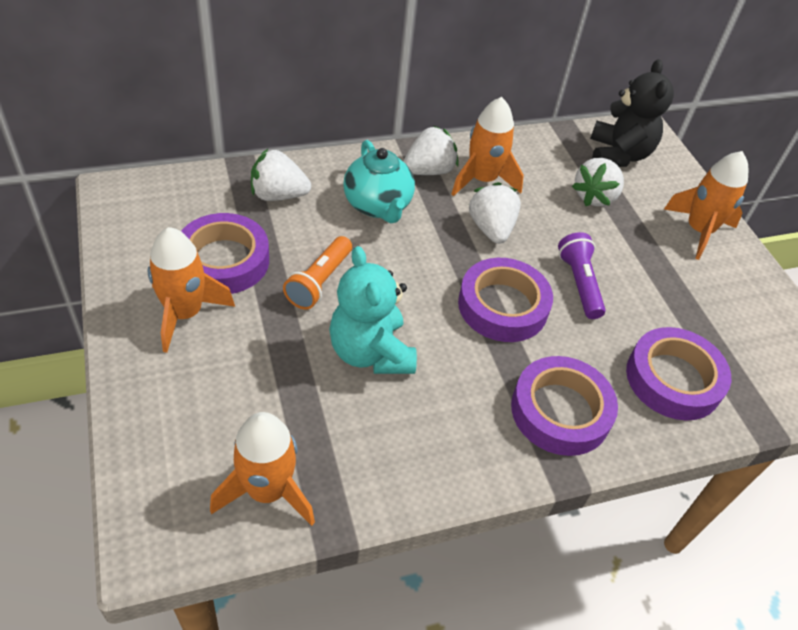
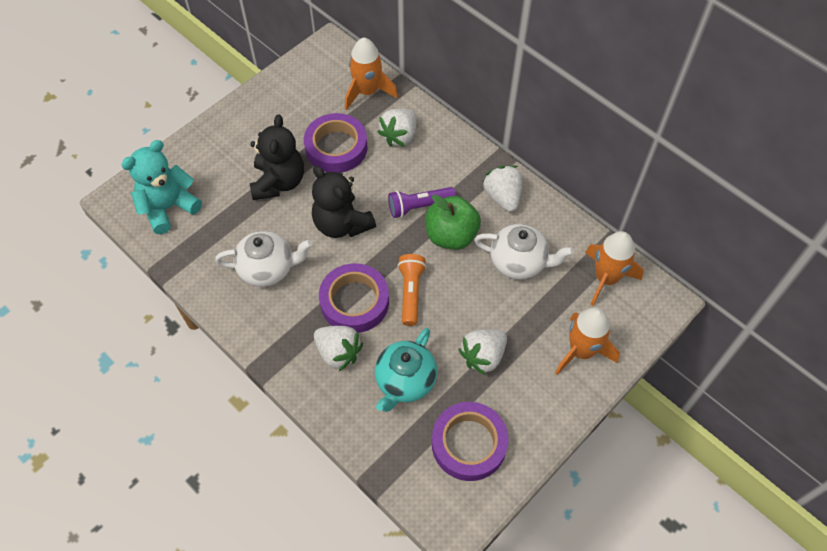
black teddy bear: [590,59,674,167] = 1 -> [250,114,304,200] [312,165,376,238] = 2
green apple: none = 0 -> [425,194,481,250] = 1
orange rocket: [147,227,235,353] [210,412,315,526] [452,97,524,196] [664,151,748,260] = 4 -> [345,38,398,110] [555,307,620,375] [585,231,644,306] = 3
purple tape: [181,213,269,294] [458,258,553,342] [511,356,618,456] [626,327,731,420] = 4 -> [304,113,368,173] [319,263,389,333] [432,402,509,481] = 3
white teapot: none = 0 -> [215,231,313,287] [474,224,574,280] = 2

